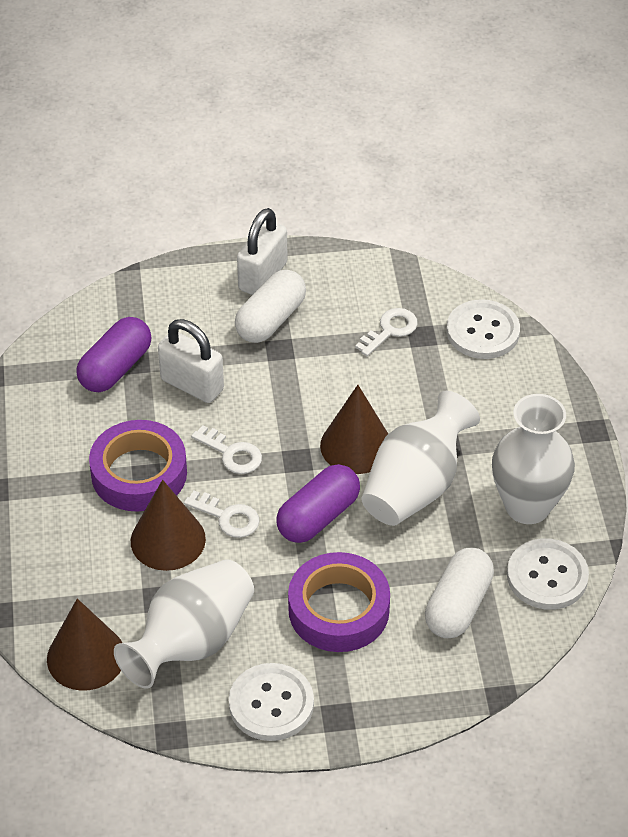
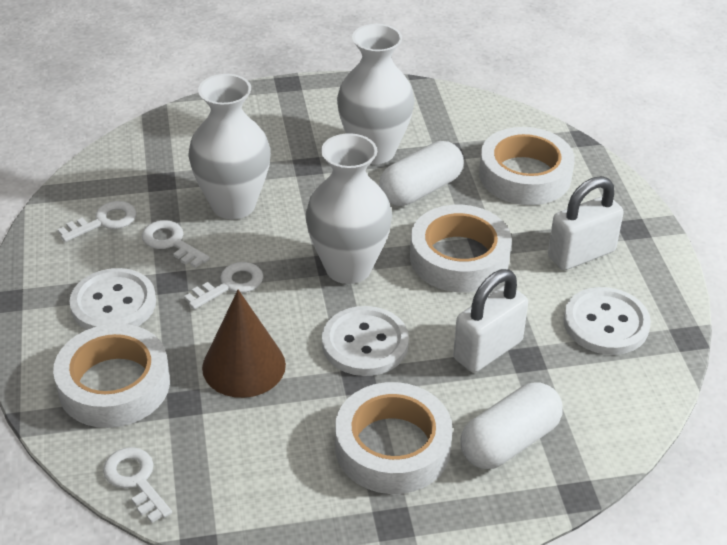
brown cone: [47,598,122,691] [131,480,206,571] [320,385,388,474] = 3 -> [202,290,286,398] = 1
purple capsule: [76,317,152,392] [276,464,360,543] = 2 -> none = 0
purple tape: [89,420,187,512] [288,552,390,652] = 2 -> none = 0
white key: [184,491,260,538] [191,425,262,474] [355,308,418,356] = 3 -> [58,201,136,242] [103,447,172,523] [142,220,210,268] [184,262,263,310] = 4
white tape: none = 0 -> [53,324,170,428] [335,382,453,494] [410,205,512,292] [479,127,575,205] = 4

